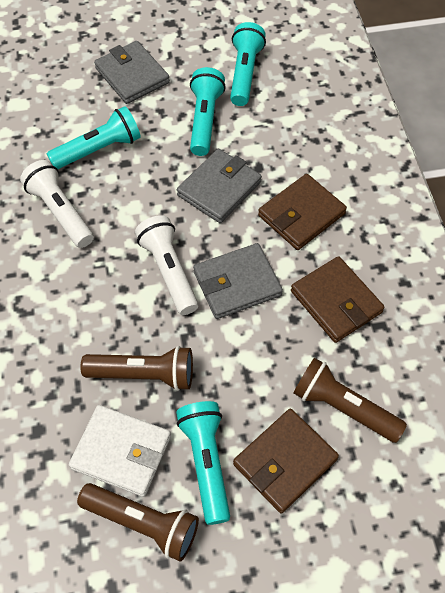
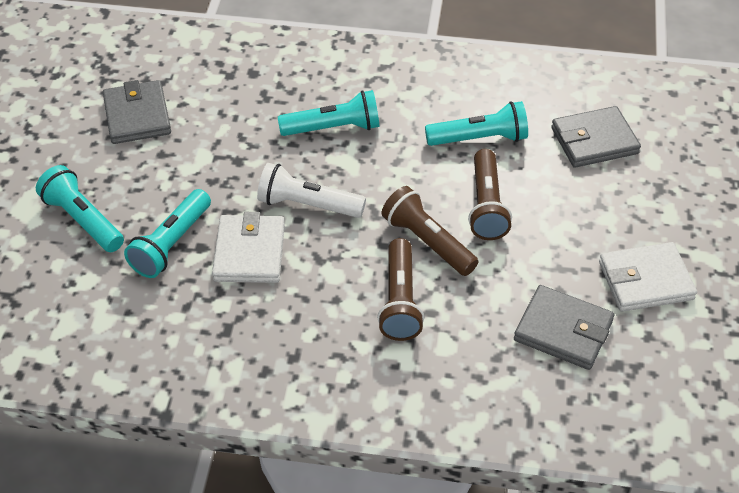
brown wallet: [233,409,339,513] [258,174,347,250] [291,256,384,343] = 3 -> none = 0
white flashlight: [20,160,94,248] [135,215,198,315] = 2 -> [257,163,366,218] = 1
white wallet: [69,405,171,497] = 1 -> [212,212,285,283] [599,242,697,312] = 2

